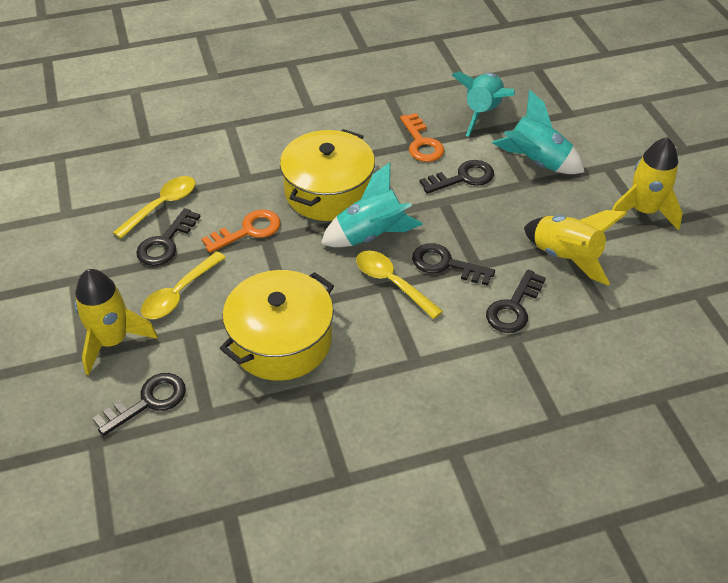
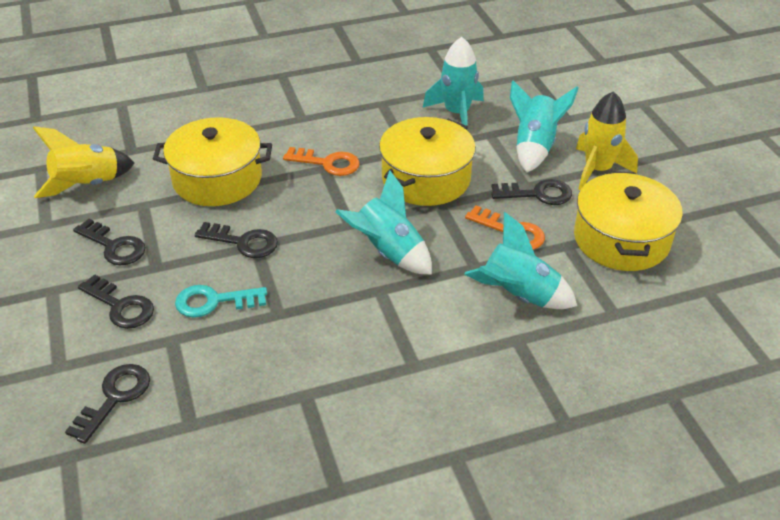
turquoise key: none = 0 -> [175,285,267,318] = 1
turquoise rocket: [321,162,423,247] [452,71,515,137] [492,90,585,174] = 3 -> [335,170,432,274] [423,37,484,126] [464,212,577,309] [510,80,579,173] = 4
yellow pot: [220,270,334,381] [280,129,375,221] = 2 -> [153,117,272,206] [379,117,476,206] [574,171,683,271] = 3
yellow rocket: [75,269,158,375] [524,210,627,285] [612,137,683,230] = 3 -> [33,126,134,198] [576,91,638,190] = 2
yellow spoon: [113,176,196,239] [141,251,226,319] [356,250,443,319] = 3 -> none = 0

